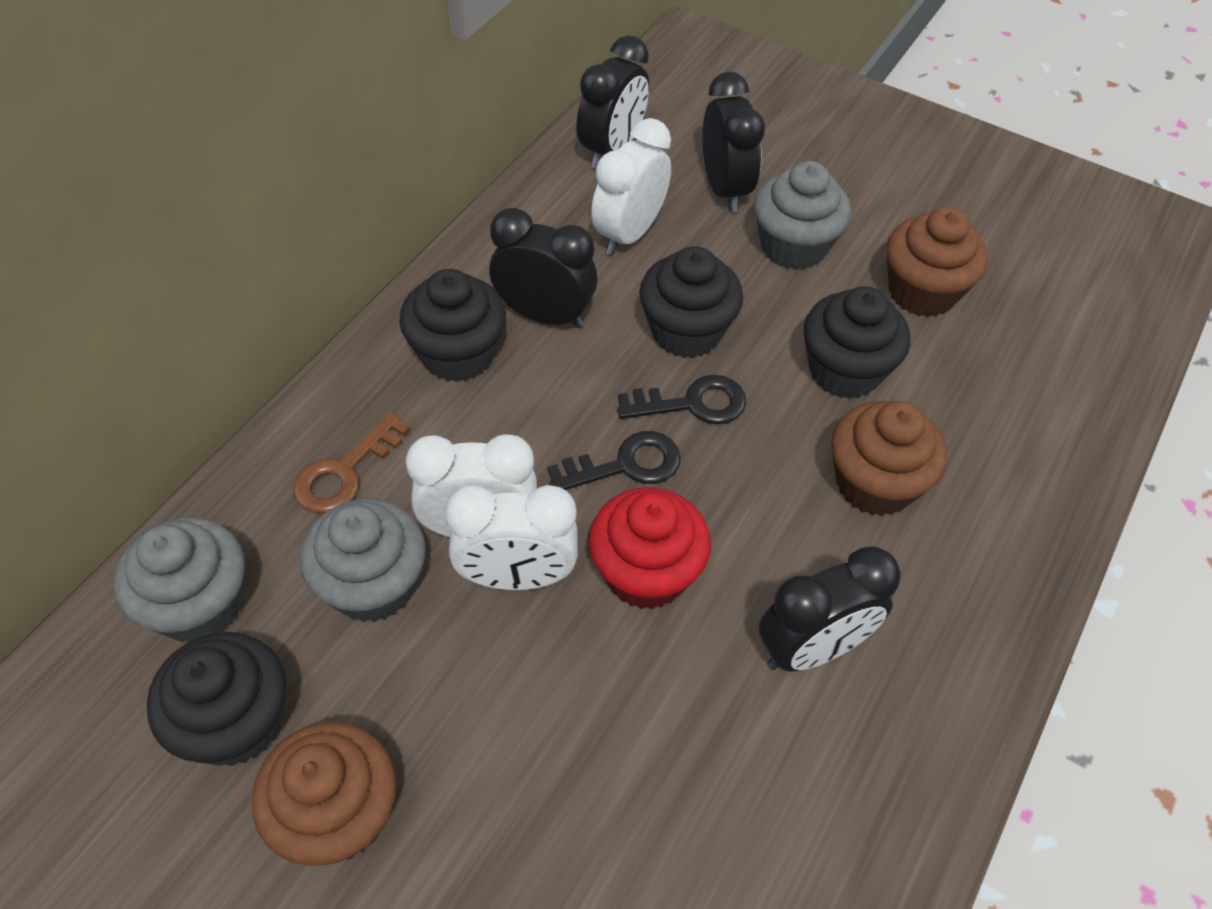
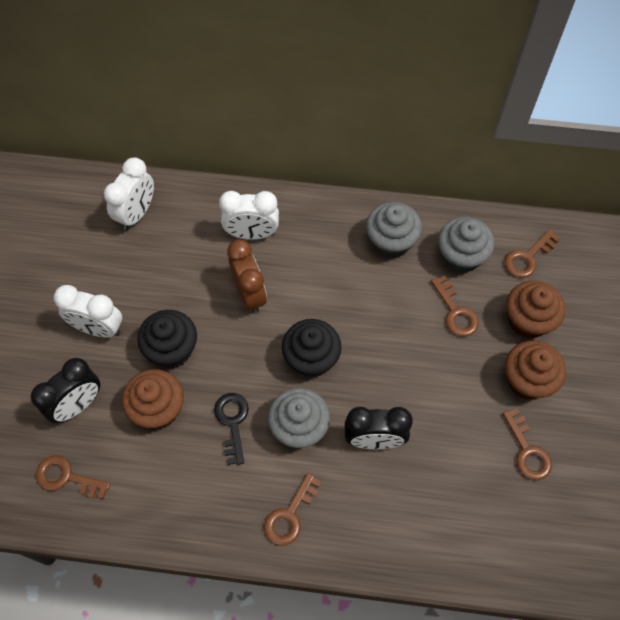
black clock: [489,208,597,328] [576,35,649,168] [702,72,765,212] [759,546,901,672] = 4 -> [31,358,100,423] [345,407,413,449] = 2
black cupcake: [147,632,286,766] [399,269,506,382] [640,246,743,358] [804,286,910,399] = 4 -> [137,310,197,368] [282,319,342,378] = 2
black key: [547,431,681,490] [617,375,746,424] = 2 -> [214,393,249,465] = 1
brown clock: none = 0 -> [227,240,267,313] = 1
brown key: [293,412,410,514] = 1 -> [36,455,110,499] [264,473,321,546] [431,276,479,337] [503,408,552,481] [505,230,560,278] = 5
red cupcake: [589,487,711,610] = 1 -> none = 0

